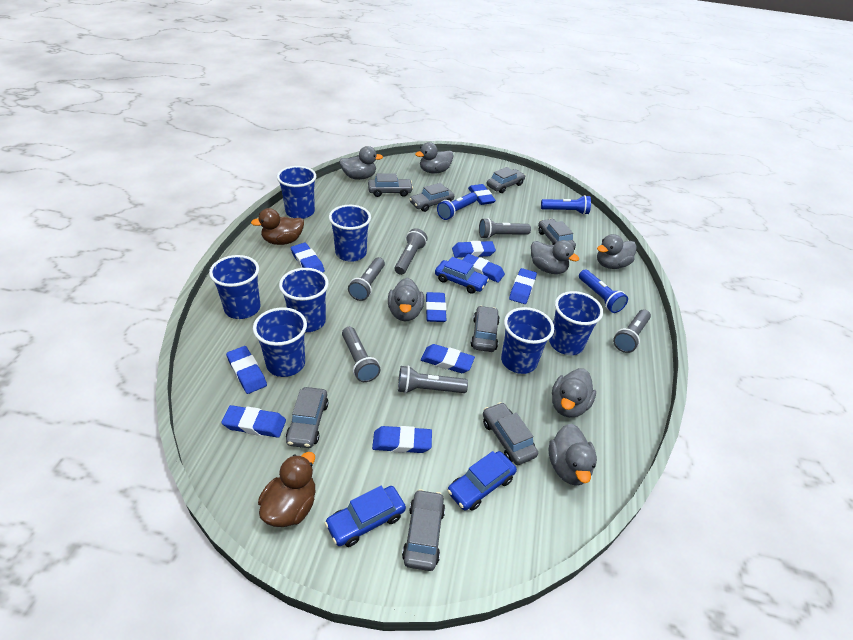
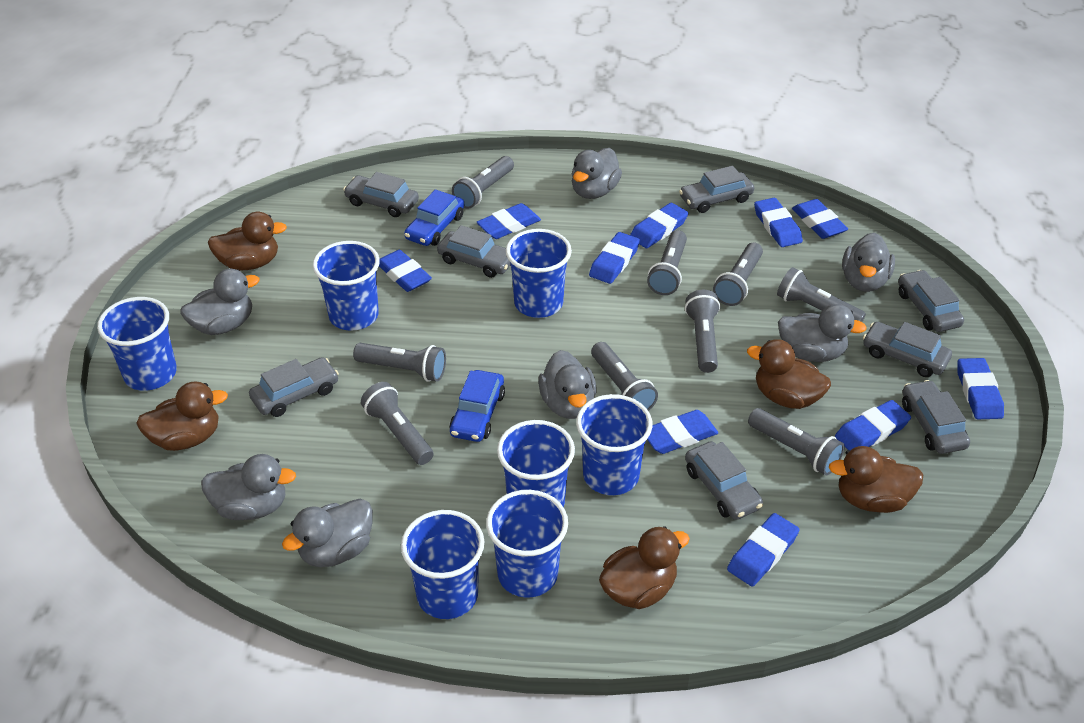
blue car: [325,485,406,547] [435,257,489,294] [447,451,517,511] = 3 -> [404,190,464,246] [449,370,505,442] = 2
blue flashlight: [437,192,477,220] [541,195,591,215] [579,270,628,313] = 3 -> none = 0
brown duck: [251,208,304,245] [258,452,315,527] = 2 -> [136,381,228,451] [208,212,287,270] [599,526,690,609] [747,339,831,409] [829,446,923,513] = 5
grey flashlight: [342,327,381,382] [348,257,385,301] [395,228,428,275] [398,365,468,394] [479,218,531,239] [613,310,651,353] = 6 -> [353,343,446,382] [361,382,434,465] [452,156,514,209] [591,342,658,411] [647,230,687,295] [685,289,720,373] [713,243,763,306] [748,408,845,475] [777,267,866,322] = 9

